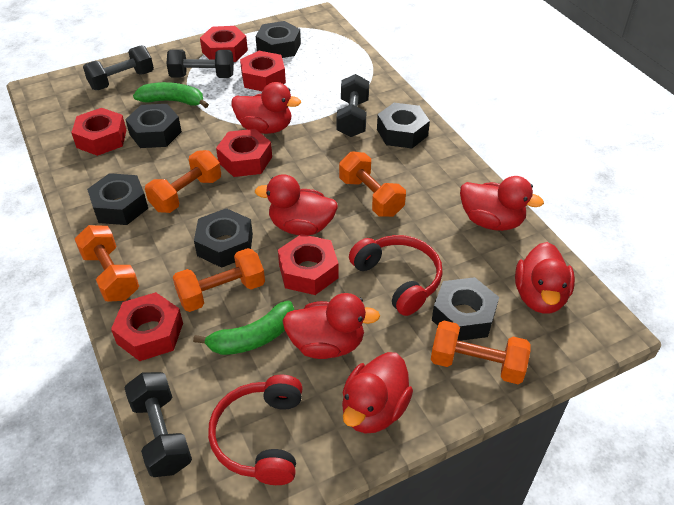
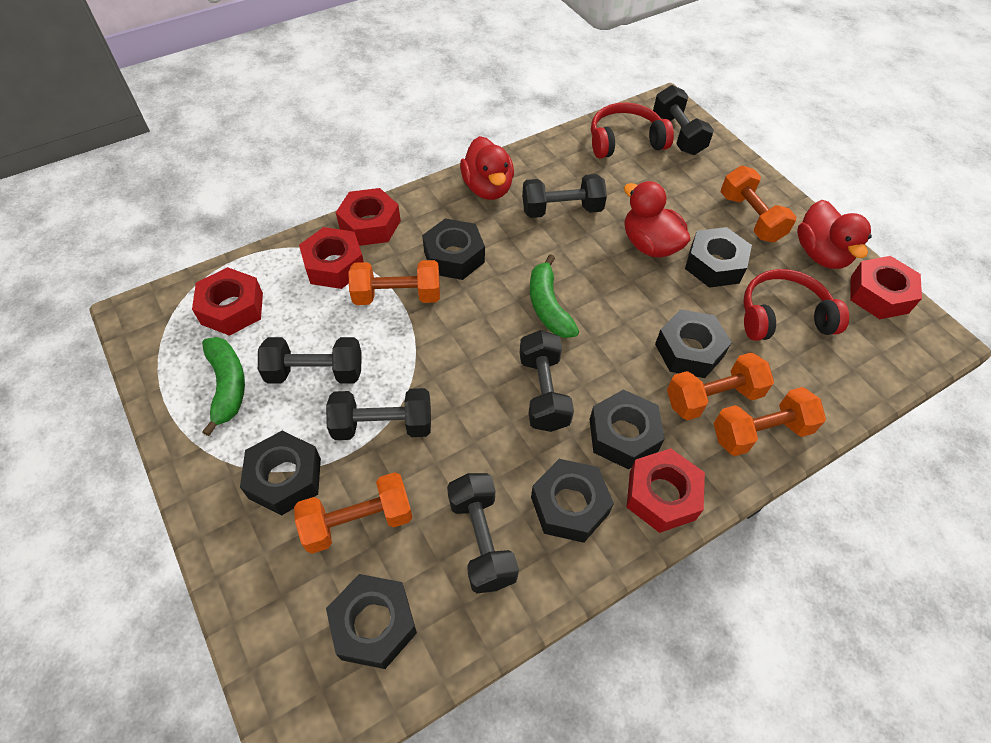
black dumbbell: [83,45,154,90] [124,372,192,477] [167,49,234,78] [337,74,369,137] = 4 -> [258,337,361,384] [326,388,431,440] [447,473,519,593] [520,330,574,432] [522,174,607,218] [653,85,714,155] = 6
black nut: [87,173,148,225] [125,104,182,148] [194,208,253,268] [256,21,301,58] [377,103,430,148] [432,277,499,341] = 6 -> [240,431,321,516] [326,574,417,669] [422,219,485,280] [531,459,614,543] [589,389,665,469] [655,309,732,378] [685,227,752,288] = 7
red duck: [231,82,301,134] [255,174,338,235] [282,293,380,359] [342,352,413,433] [460,176,544,231] [515,242,575,314] = 6 -> [460,136,514,200] [624,181,691,257] [797,200,872,269] = 3
red nut: [71,108,126,156] [111,292,183,361] [200,26,248,62] [216,129,272,177] [240,51,286,91] [278,234,339,295] = 6 -> [192,267,263,336] [299,227,364,289] [336,188,401,246] [627,448,705,533] [850,256,922,319] = 5

